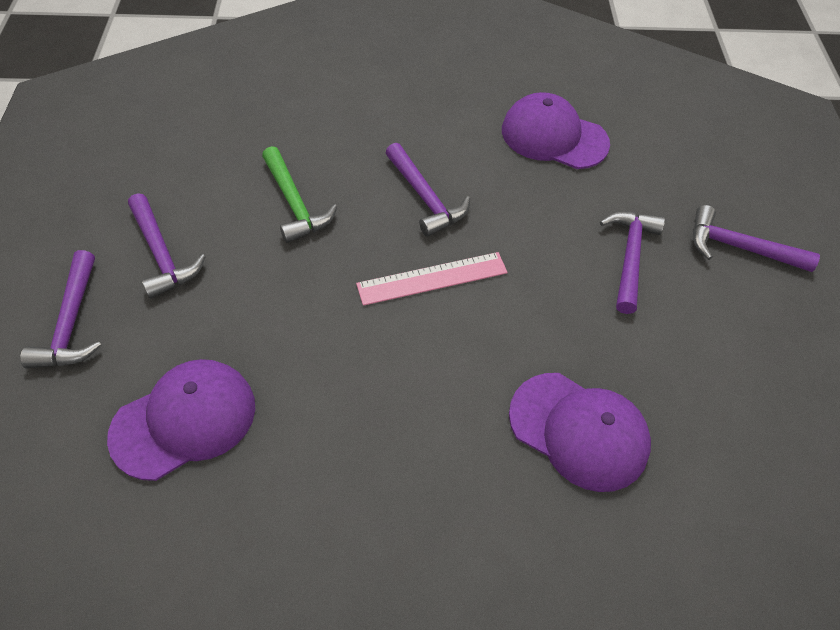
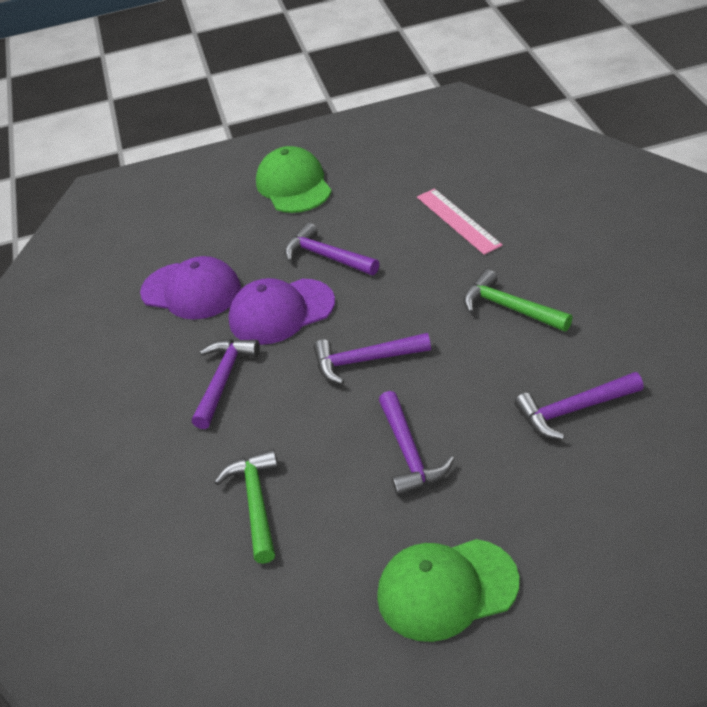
green cap: none = 0 -> [256,146,332,213] [377,539,520,642] = 2
green hammer: [262,146,337,243] = 1 -> [214,449,278,564] [463,269,573,331] = 2
purple cap: [107,359,255,481] [502,92,610,169] [509,373,651,492] = 3 -> [140,256,241,319] [229,278,335,345] = 2

